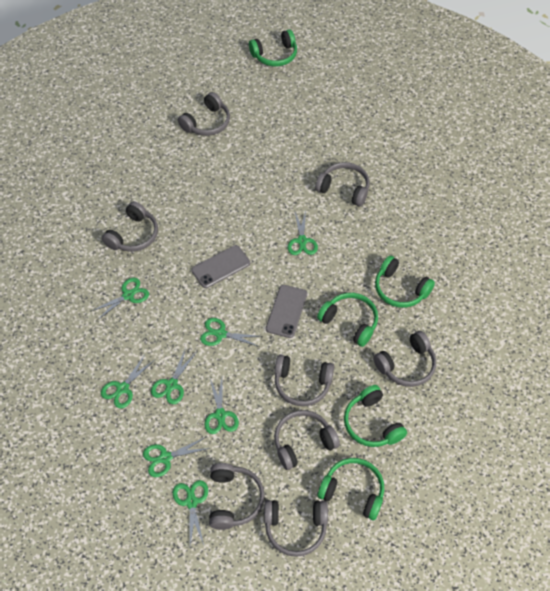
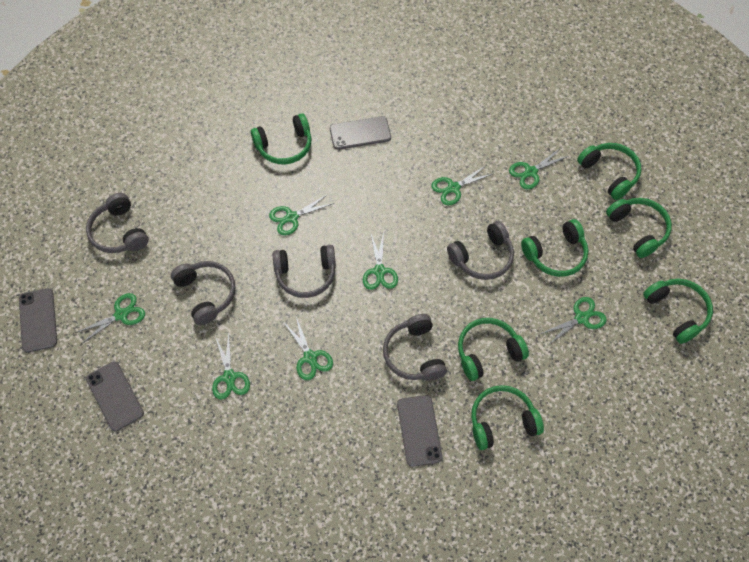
green headphones: [249,29,297,66] [317,293,378,347] [318,458,384,520] [344,385,407,447] [375,256,435,308] = 5 -> [251,113,311,164] [458,318,529,381] [471,385,544,450] [521,219,588,277] [577,143,642,200] [606,198,672,258] [643,279,713,344] = 7
grey headphones: [102,201,158,252] [178,92,230,136] [209,463,265,530] [264,500,328,557] [274,410,340,470] [275,354,334,406] [315,162,370,207] [373,331,436,387] = 8 -> [86,193,148,253] [171,261,236,325] [273,245,336,298] [383,314,447,381] [447,221,514,280] = 5
grey phone: [191,245,250,288] [266,285,307,338] = 2 -> [19,288,57,353] [86,361,144,431] [330,116,391,150] [397,395,442,467] = 4

